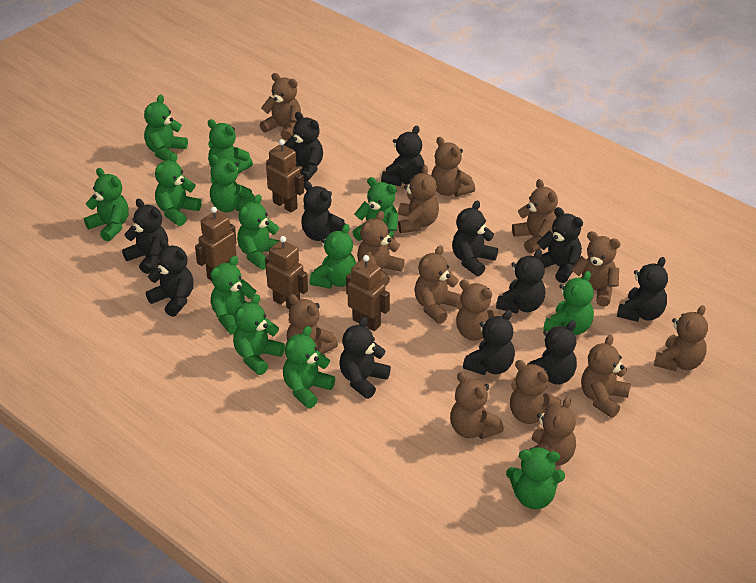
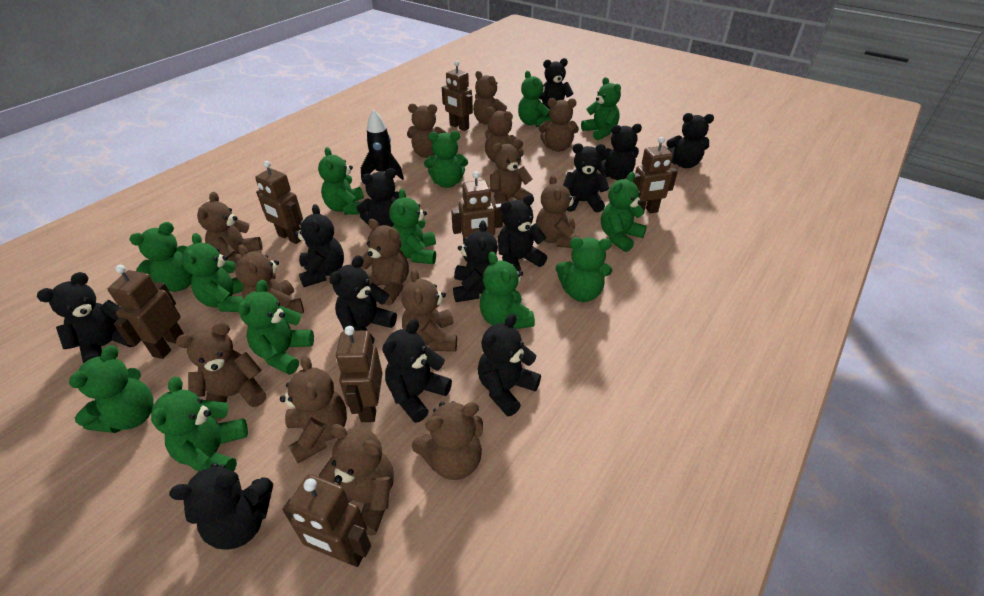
black rocket: none = 0 -> [361,109,404,180] = 1
black teddy bear: [122,199,168,274] [146,239,193,317] [284,112,323,182] [301,181,345,241] [339,317,391,399] [381,126,425,186] [452,200,498,276] [463,310,515,375] [496,249,545,314] [527,320,577,385] [537,207,583,283] [617,257,668,322] = 12 -> [37,272,134,363] [169,463,273,550] [294,204,344,287] [329,255,397,343] [357,168,399,227] [382,319,452,423] [453,220,498,302] [478,314,541,416] [498,195,547,272] [539,58,574,116] [563,143,609,212] [598,124,642,180] [666,113,714,168] = 13
brown robot: [195,207,237,281] [265,236,308,309] [266,139,304,212] [346,255,390,331] = 4 -> [108,265,184,359] [255,161,303,244] [282,474,371,567] [336,326,382,422] [442,61,473,131] [451,171,503,244] [633,137,678,213] = 7

